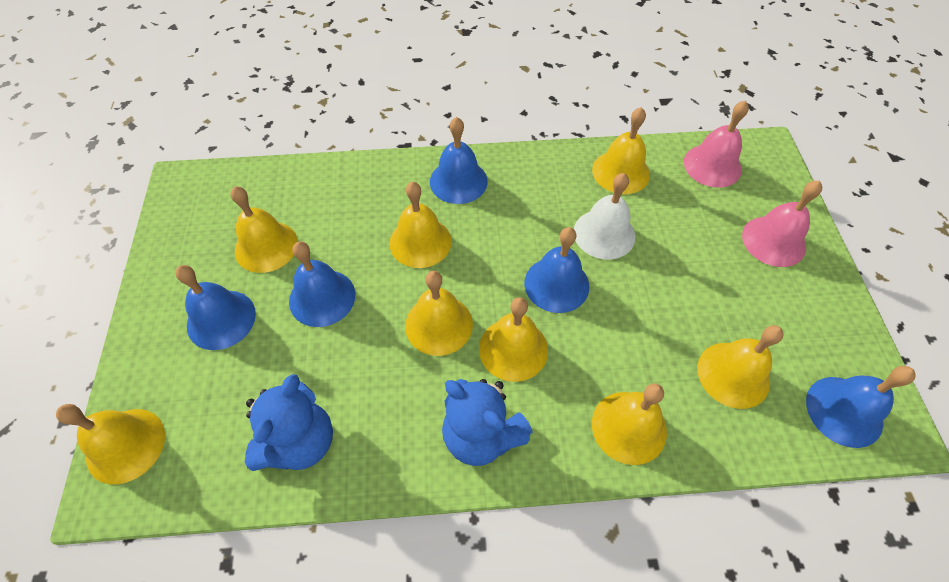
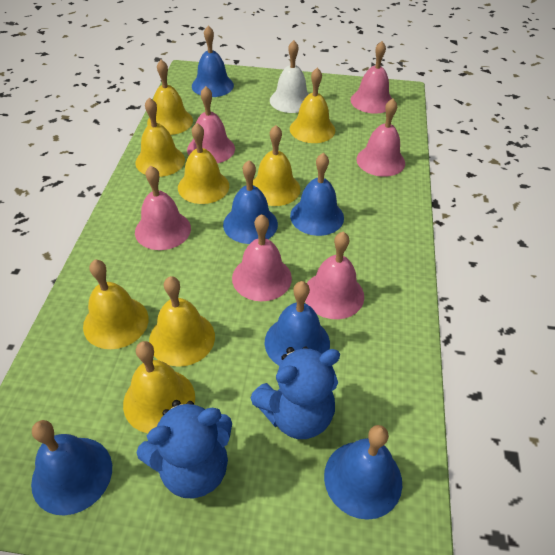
blue bell: [175,265,256,350] [289,242,355,327] [430,117,488,204] [524,227,589,313] [806,366,915,448] = 5 -> [31,420,112,515] [192,26,234,97] [223,160,278,244] [265,281,330,366] [290,153,344,236] [324,425,402,520] = 6
pink bell: [684,100,749,188] [742,181,822,267] = 2 -> [135,166,191,250] [187,86,235,163] [232,214,292,301] [305,232,364,319] [351,41,392,114] [357,99,405,177] = 6

